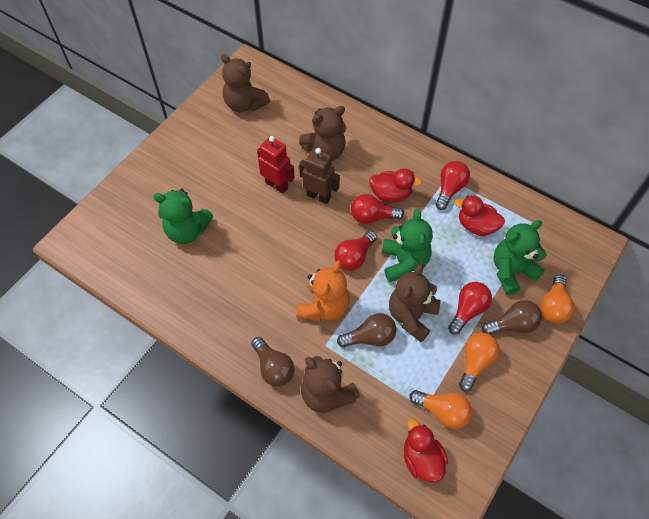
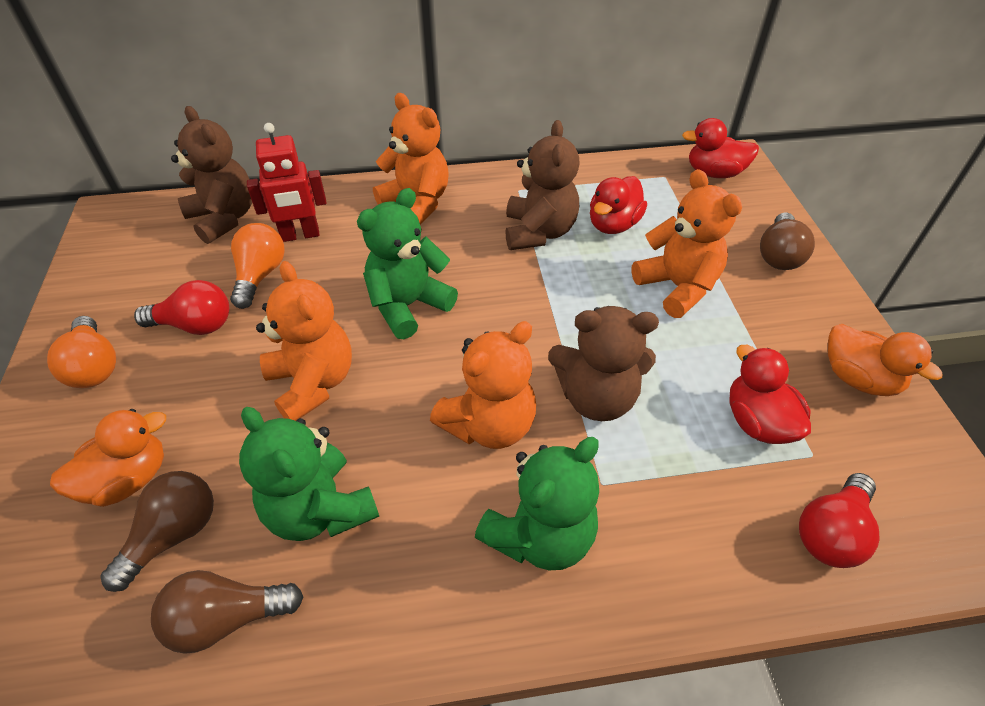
brown robot: [299,148,340,204] = 1 -> none = 0
brown teddy bear: [221,54,270,112] [299,106,346,161] [301,356,360,413] [389,264,441,342] = 4 -> [171,106,252,244] [505,120,580,250] [548,306,659,421] = 3
orange duck: none = 0 -> [50,409,166,507] [828,324,942,396] = 2
orange light bulb: [410,390,472,429] [459,333,500,392] [540,275,575,324] = 3 -> [47,316,116,388] [230,223,285,309] = 2
orange teddy bear: [296,260,349,322] = 1 -> [256,261,352,421] [373,93,448,225] [430,321,536,449] [631,169,742,318] = 4
red light bulb: [334,231,377,271] [351,194,404,224] [435,161,470,210] [448,282,492,335] = 4 -> [134,280,229,335] [799,473,879,568] = 2

